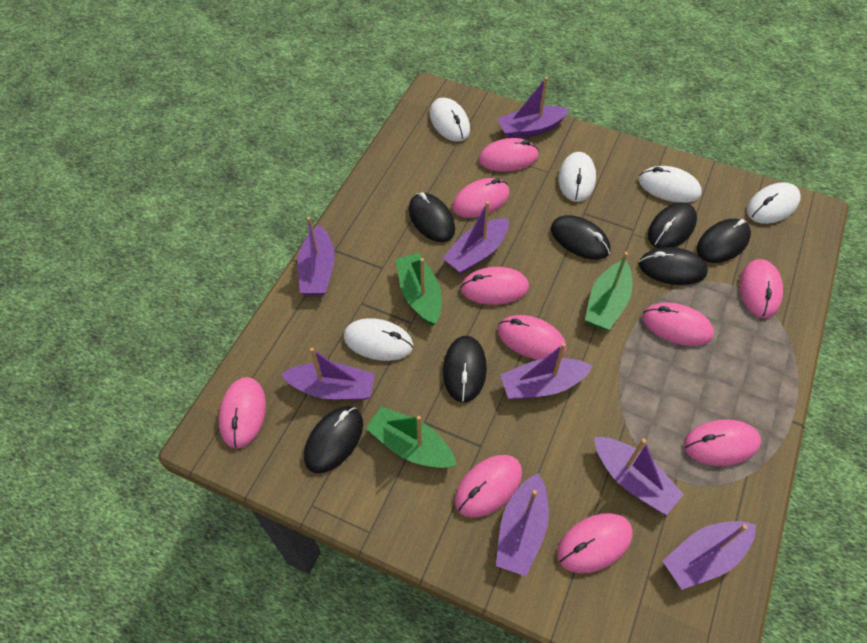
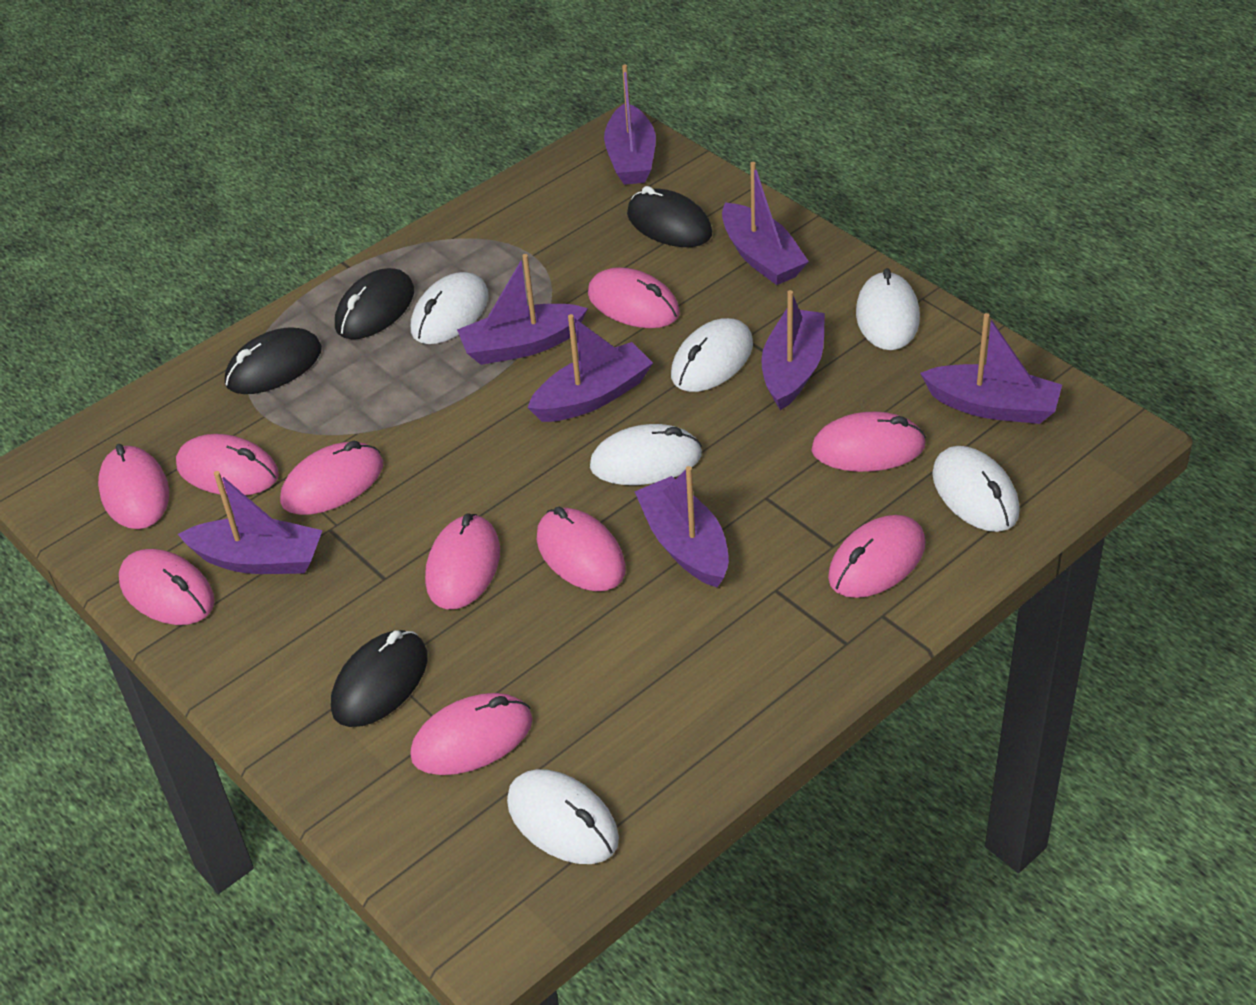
black mouse: [304,406,363,473] [409,192,455,242] [443,336,487,403] [551,215,610,260] [639,247,708,285] [648,202,697,248] [697,219,751,263] = 7 -> [225,327,322,394] [331,630,428,727] [335,268,414,339] [627,186,712,247] = 4
green boat: [366,406,457,468] [396,253,442,326] [585,252,632,330] = 3 -> none = 0
white mouse: [344,318,413,361] [430,98,470,142] [559,152,596,202] [639,166,702,203] [747,182,801,224] = 5 -> [411,272,489,344] [507,769,619,864] [590,424,702,485] [671,318,753,392] [856,268,920,350] [932,446,1020,532] = 6

